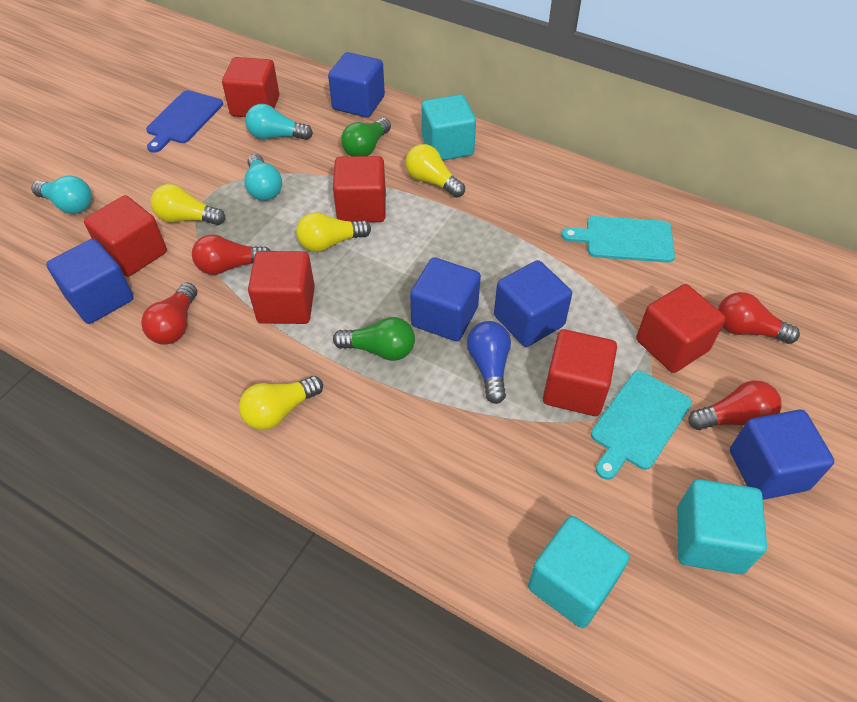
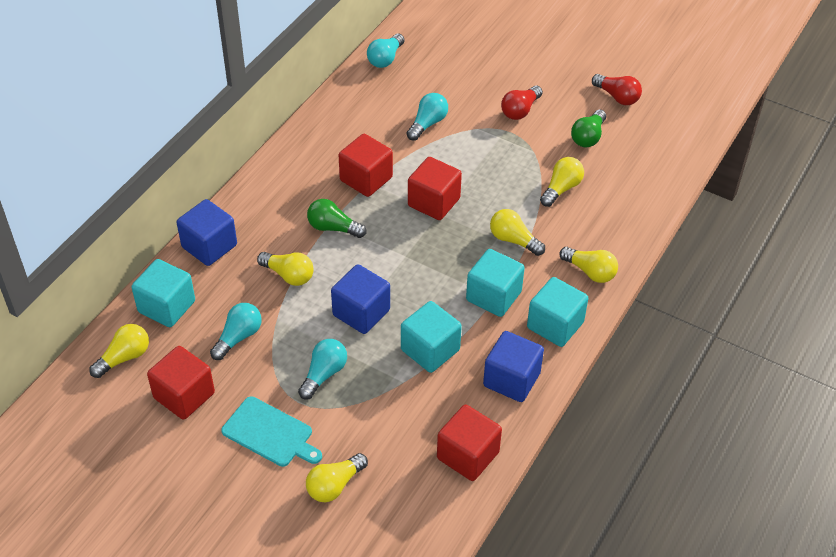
blue cube: [46,239,134,324] [328,52,385,117] [410,257,481,341] [494,260,572,347] [730,410,834,500] = 5 -> [177,199,237,266] [331,264,390,334] [483,331,544,402] = 3
blue cutting board: [146,90,223,153] = 1 -> none = 0
blue light bulb: [467,321,511,404] = 1 -> none = 0
red cube: [84,195,167,277] [222,57,279,117] [248,251,315,324] [333,156,386,222] [543,329,617,416] [636,284,726,373] = 6 -> [147,346,215,420] [339,134,393,197] [408,157,462,220] [437,405,502,481] = 4
red light bulb: [141,283,197,345] [192,235,271,275] [689,381,782,430] [718,292,800,344] = 4 -> [501,86,543,120] [592,74,642,105] = 2
turquoise cube: [421,94,476,160] [528,516,629,628] [677,479,767,574] = 3 -> [131,259,195,327] [401,301,462,373] [466,249,525,317] [527,277,588,347] = 4
turquoise cutting board: [562,216,675,263] [591,371,692,480] = 2 -> [221,396,322,467] = 1
turquoise light bulb: [31,175,92,214] [244,154,282,201] [245,104,313,140] = 3 -> [210,303,262,360] [298,339,347,400] [367,34,405,68] [407,93,448,141] = 4
yellow light bulb: [151,184,225,225] [239,376,323,430] [296,212,371,252] [405,144,465,198] = 4 -> [89,324,149,378] [257,252,314,286] [306,453,368,502] [490,209,545,256] [540,157,584,207] [559,247,618,283] = 6

